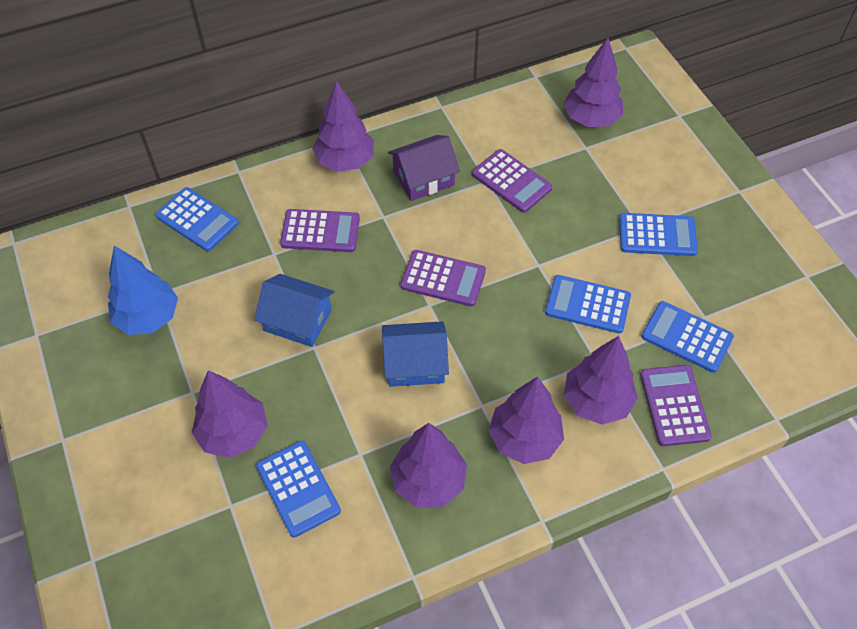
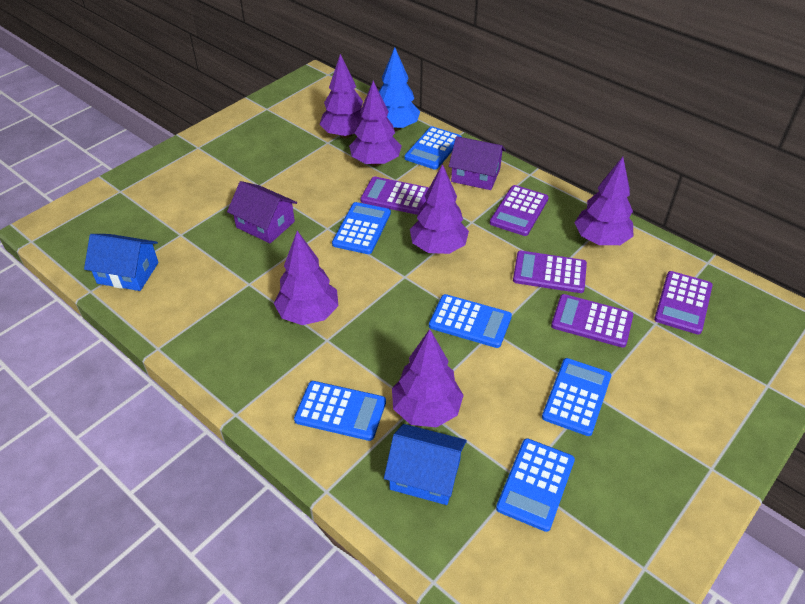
blue calculator: [155,187,239,251] [256,441,341,538] [545,275,631,334] [619,213,698,256] [641,301,734,373] = 5 -> [294,381,386,441] [332,202,391,254] [404,126,462,170] [429,294,512,348] [496,438,575,532] [542,358,611,436] = 6
purple calculator: [280,209,360,252] [400,250,486,307] [472,149,552,213] [640,365,712,446] = 4 -> [360,176,429,215] [490,185,549,236] [513,251,587,293] [551,294,633,348] [654,271,713,334] = 5
purple house: [388,135,460,201] = 1 -> [227,181,297,243] [449,136,506,190] = 2

